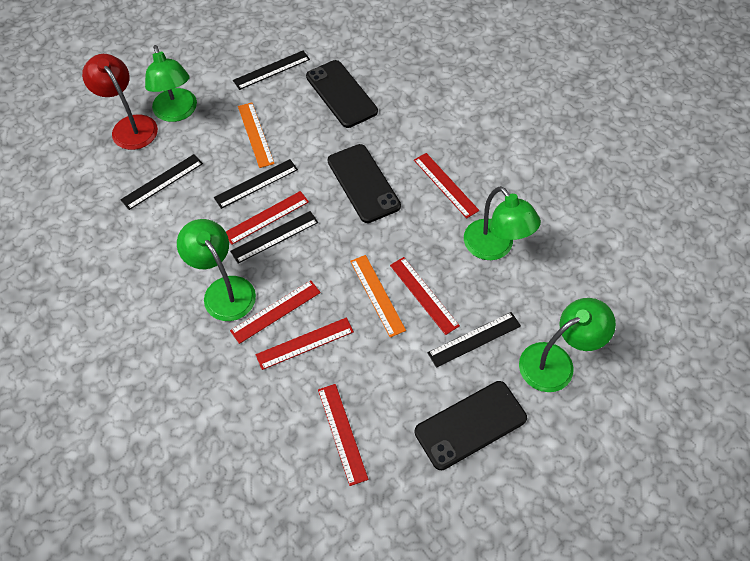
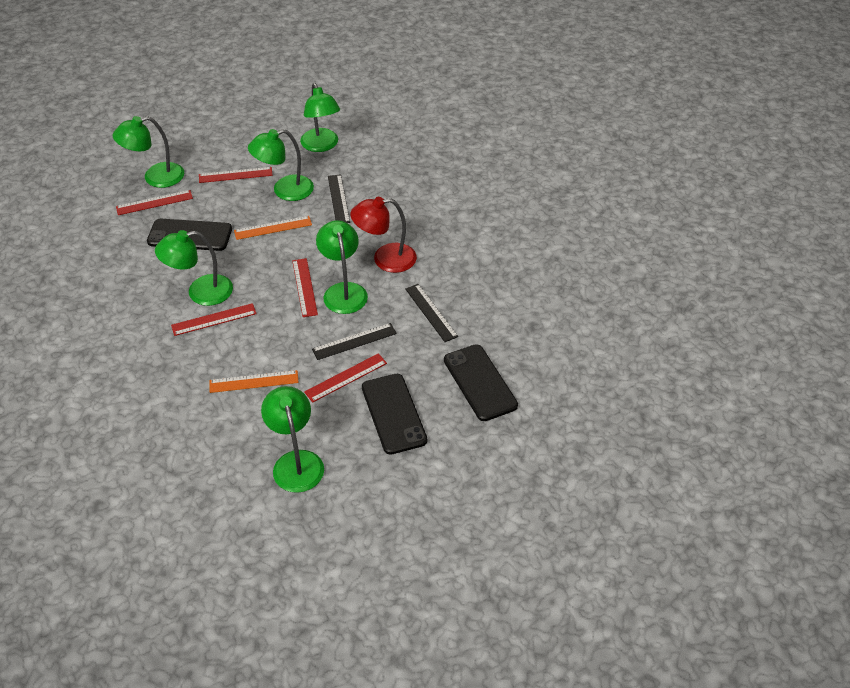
black ruler: [120,154,203,210] [214,159,298,209] [230,211,318,264] [233,51,310,90] [427,312,521,368] = 5 -> [312,323,397,360] [328,174,350,223] [405,284,458,342] = 3
green lamp: [145,45,197,122] [177,219,256,321] [464,186,541,260] [519,298,616,392] = 4 -> [113,116,184,188] [155,230,233,306] [248,129,314,201] [261,386,324,493] [300,83,340,152] [316,220,368,314] = 6
red ruler: [226,191,309,245] [230,280,321,344] [256,317,354,370] [318,384,368,486] [390,257,460,335] [414,153,479,219] = 6 -> [116,190,193,215] [171,303,257,336] [199,167,272,183] [292,258,318,317] [304,353,387,403] = 5

